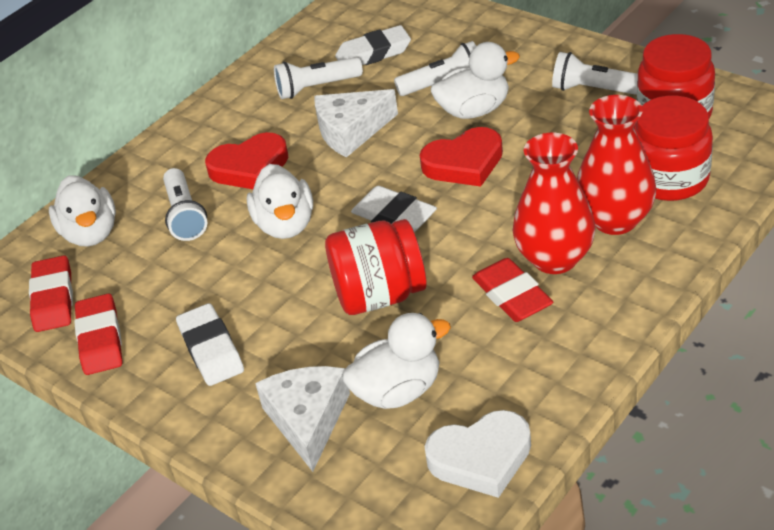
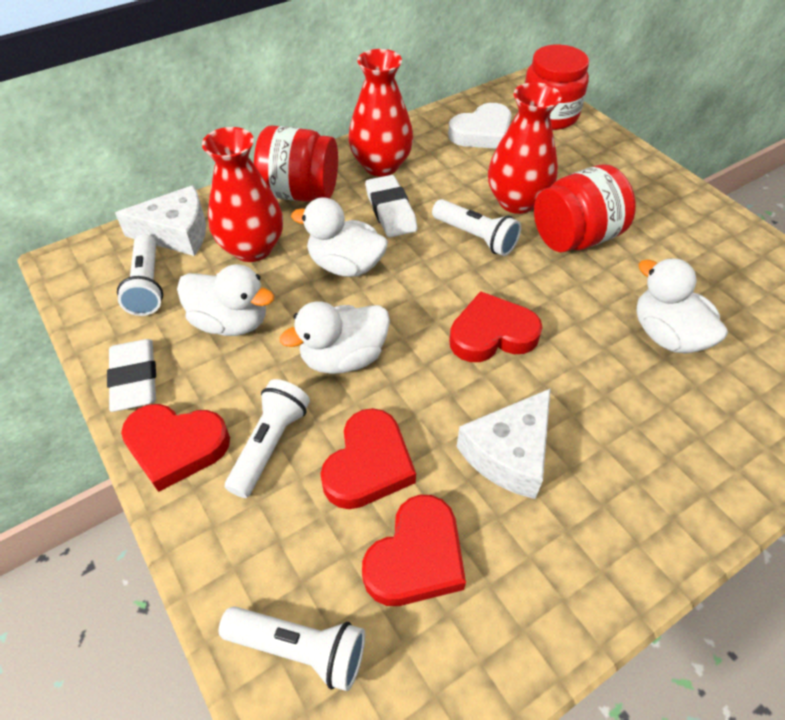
red eraser: [29,255,73,332] [74,294,122,375] [472,258,553,322] = 3 -> none = 0
red heart: [205,132,288,189] [420,127,503,187] = 2 -> [121,404,230,492] [320,408,416,509] [362,495,466,606] [449,291,542,362] = 4
red vase: [512,133,596,274] [577,95,656,235] = 2 -> [202,127,283,262] [348,49,413,177] [488,82,561,214] = 3
white eraser: [176,303,244,386] [335,25,411,65] [351,186,437,232] = 3 -> [107,339,156,412] [365,175,417,238] = 2

